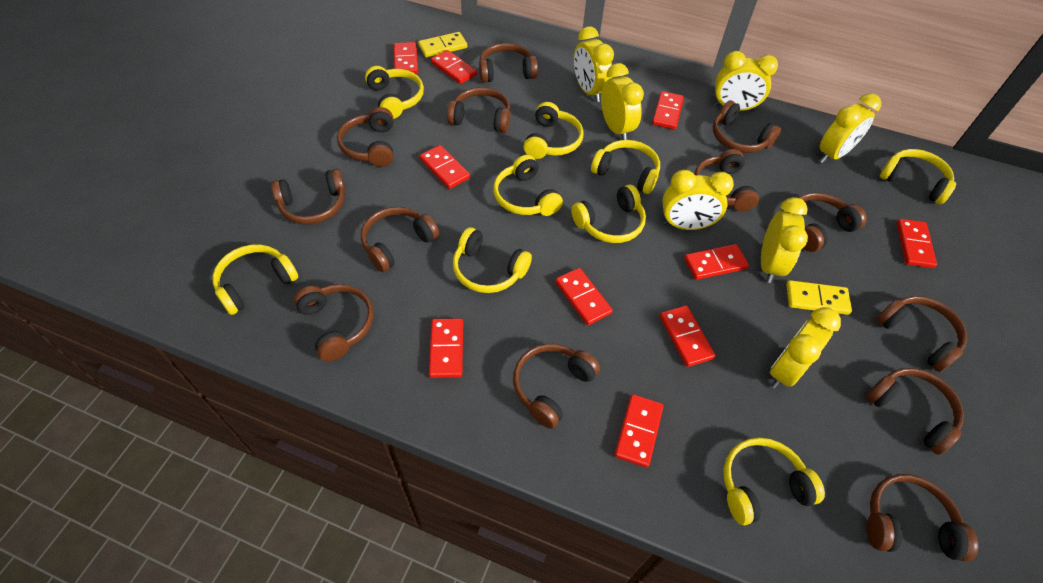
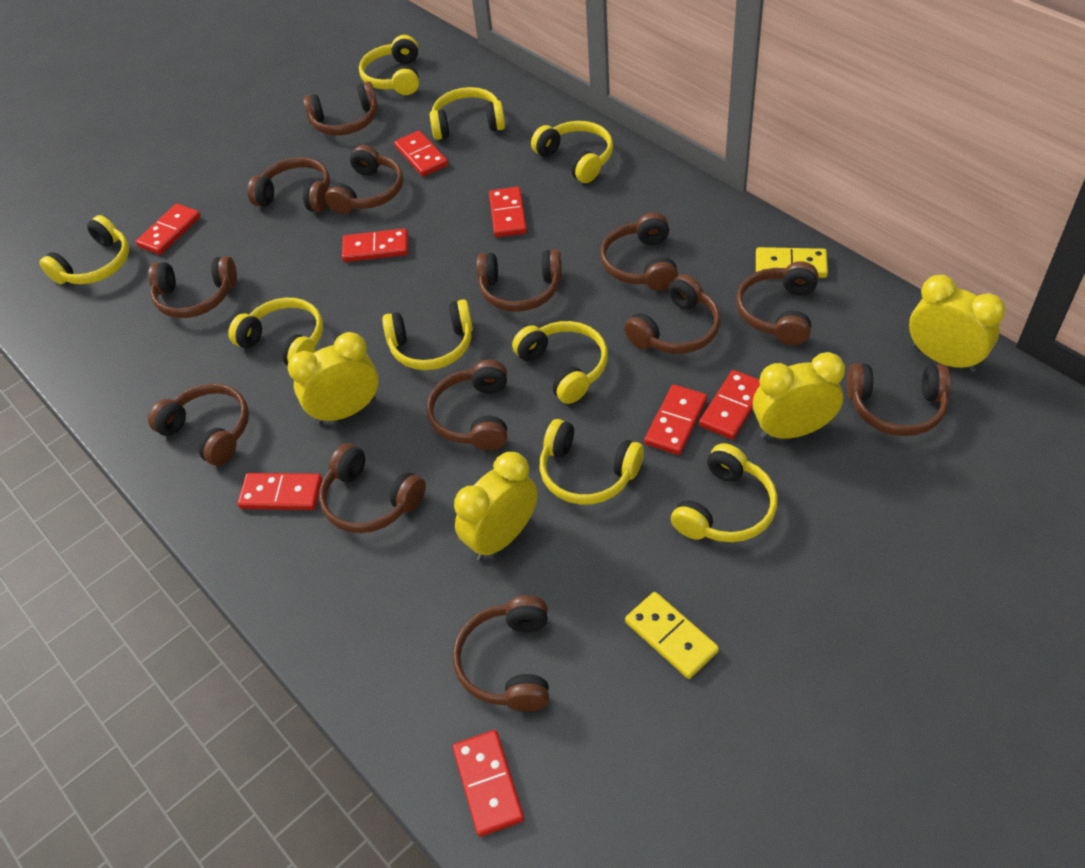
red domino: [393,42,418,74] [420,145,470,189] [429,318,463,378] [431,50,477,84] [555,268,613,325] [615,394,664,468] [652,91,684,130] [660,305,716,367] [684,244,749,280] [897,219,937,268] = 10 -> [136,204,201,255] [238,473,322,510] [342,228,408,262] [394,131,448,176] [453,730,524,837] [489,187,527,237] [644,384,707,455] [699,370,760,440] = 8
yellow clock: [574,26,614,102] [601,63,644,140] [662,170,734,230] [714,51,778,112] [761,197,808,283] [770,307,841,389] [820,93,882,163] = 7 -> [288,332,379,424] [454,452,538,560] [753,352,845,439] [909,275,1005,372] = 4

